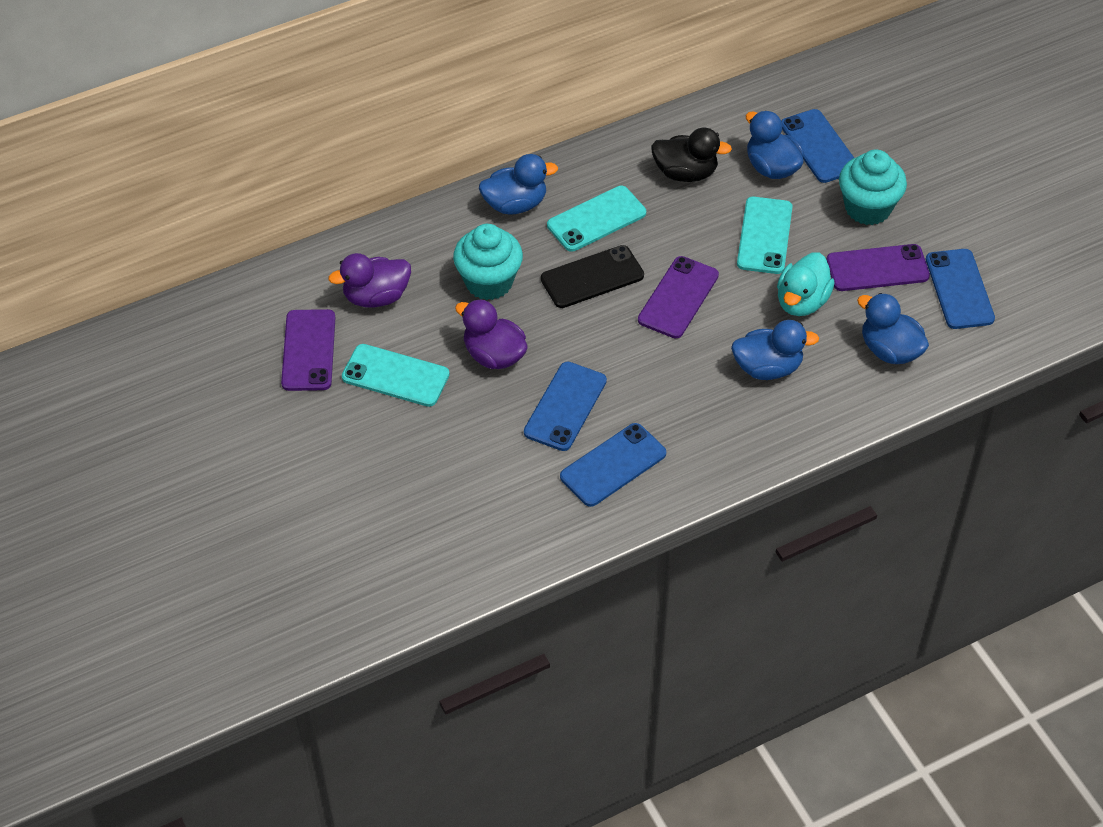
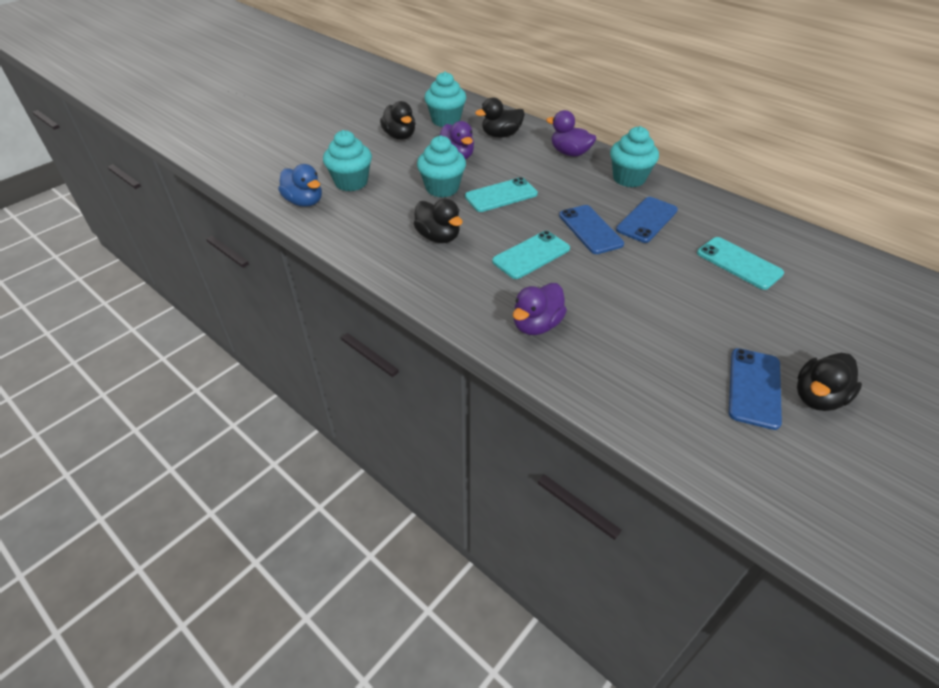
black duck: [651,128,732,182] = 1 -> [380,101,415,140] [414,199,463,243] [475,97,525,138] [797,353,862,411] = 4
black phone: [541,245,644,308] = 1 -> none = 0
blue duck: [479,154,558,215] [731,320,819,380] [746,111,804,179] [857,293,929,364] = 4 -> [278,164,322,207] = 1
blue phone: [524,362,607,451] [560,423,666,507] [781,109,854,183] [926,249,995,329] = 4 -> [559,205,624,254] [616,197,678,243] [729,348,782,430] = 3
purple duck: [328,253,411,308] [455,299,528,369] = 2 -> [440,121,474,160] [513,283,567,335] [546,110,596,157] = 3
purple phone: [281,309,335,391] [638,256,719,338] [826,244,930,291] = 3 -> none = 0
turquoise cupcake: [453,224,523,300] [839,150,907,225] = 2 -> [323,130,372,191] [417,135,466,198] [424,72,466,127] [610,126,659,187] = 4
turquoise duck: [777,252,835,316] = 1 -> none = 0

